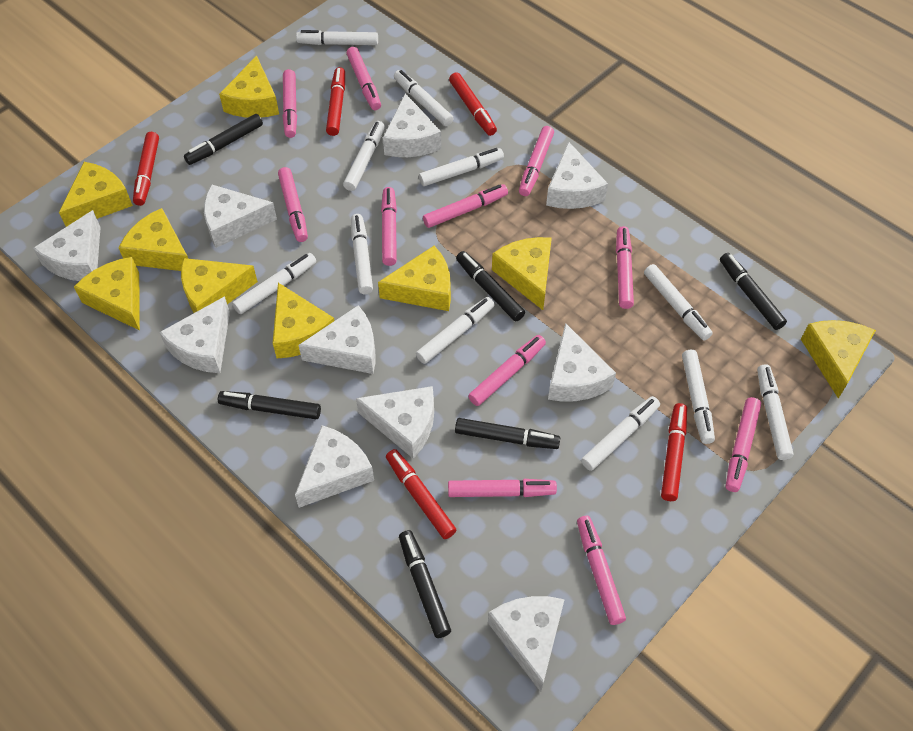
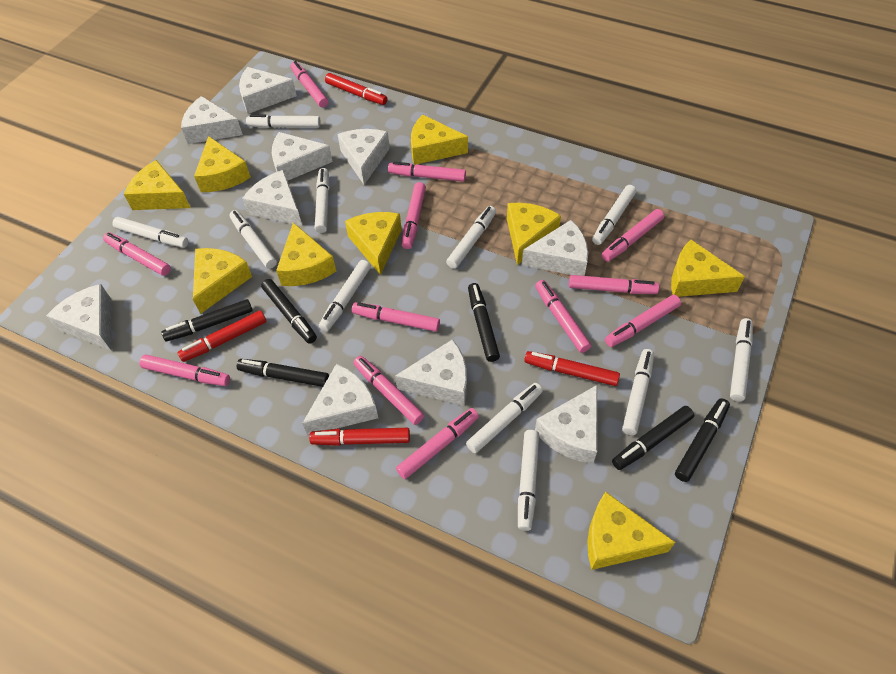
pink marker: [278,167,308,242] [283,69,297,138] [346,47,381,110] [381,187,397,266] [423,184,508,228] [448,479,557,497] [468,335,546,406] [519,126,554,196] [577,516,626,625] [616,226,634,309] [726,397,761,492] = 11 -> [103,232,171,276] [139,355,230,386] [290,61,328,107] [352,302,440,332] [353,356,424,425] [388,162,466,182] [396,408,479,479] [401,182,426,249] [535,280,591,353] [569,275,659,294] [602,209,664,261] [605,295,681,347] = 12
red marker: [133,132,159,206] [326,67,345,136] [386,449,456,539] [449,72,497,136] [661,403,687,501] = 5 -> [177,310,266,362] [309,428,410,446] [325,73,388,105] [524,351,620,386] = 4

